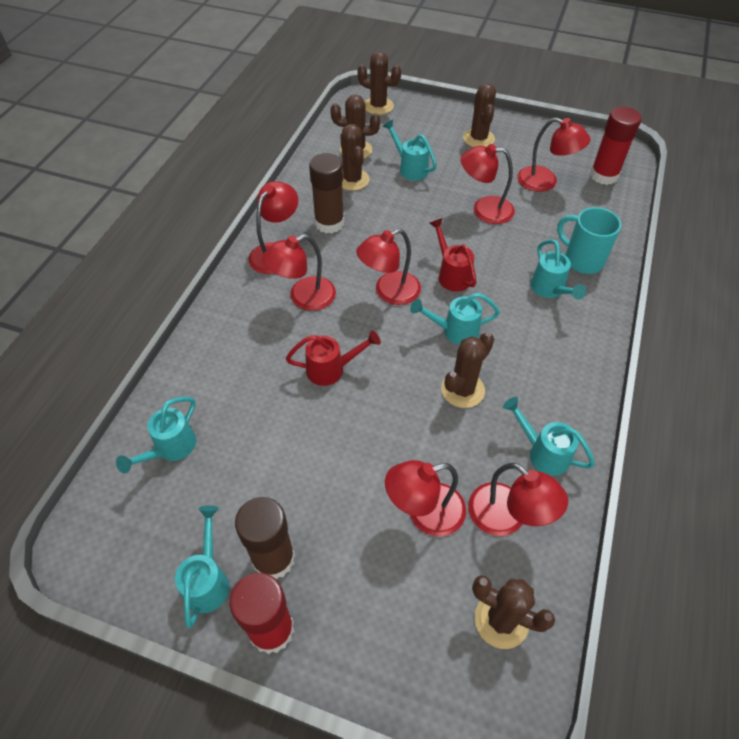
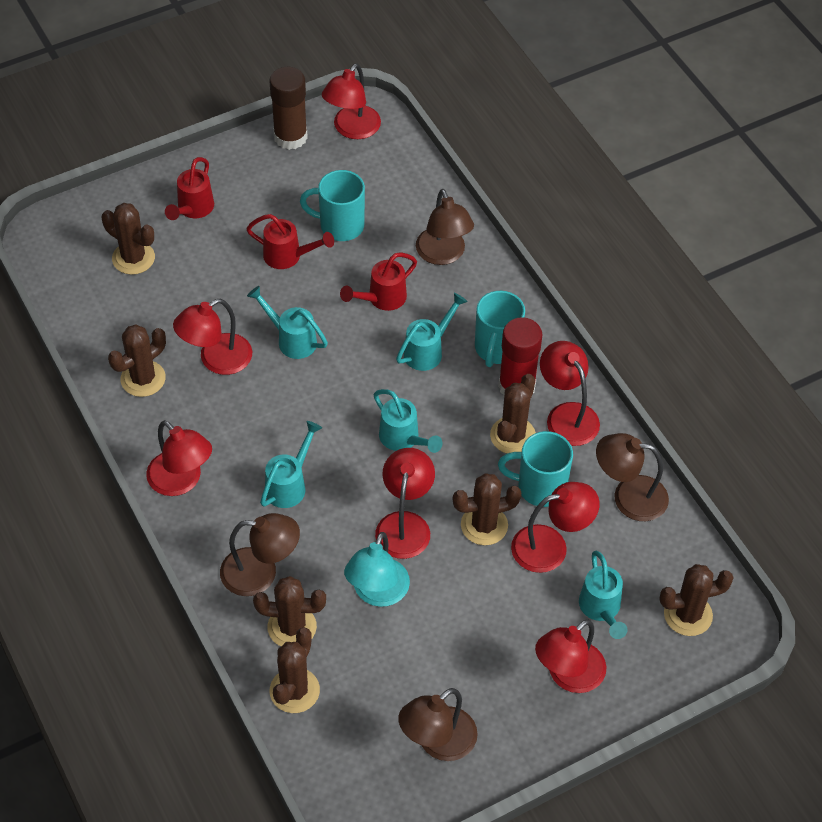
brown cactus: [330,94,380,158] [341,124,370,191] [357,51,401,115] [441,332,494,408] [463,83,496,147] [472,575,555,649] = 6 -> [102,203,155,275] [108,324,166,397] [253,576,326,646] [270,627,320,713] [453,473,521,545] [490,374,536,453] [659,564,734,636] = 7
brown glue stick: [235,497,295,579] [309,153,344,233] = 2 -> [269,67,308,150] = 1
brown lamp: none = 0 -> [220,513,300,596] [398,688,478,761] [416,189,474,265] [596,433,669,521] = 4
red glue stick: [230,573,294,654] [590,107,641,185] = 2 -> [498,317,542,395] = 1
red watering can: [286,330,381,386] [429,218,477,292] = 2 -> [165,157,214,220] [246,214,334,269] [340,252,417,311] = 3
turquoise lamp: none = 0 -> [344,532,410,607] = 1
turquoise mug: [557,207,622,274] = 1 -> [300,170,365,241] [475,291,525,367] [498,431,573,507] = 3
turquoise watering can: [116,397,196,474] [175,505,229,628] [383,120,437,180] [410,293,500,345] [503,397,595,476] [531,239,586,300] = 6 -> [247,286,328,359] [260,421,322,508] [374,389,443,453] [396,293,468,371] [579,551,627,639] = 5

